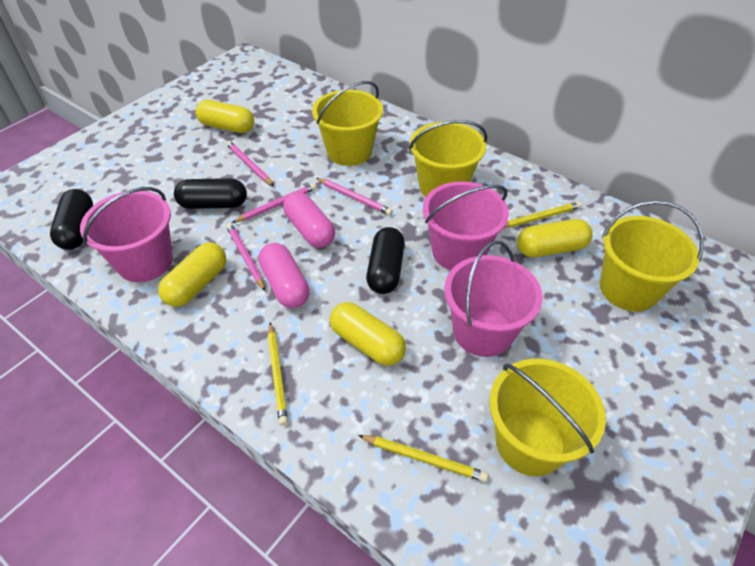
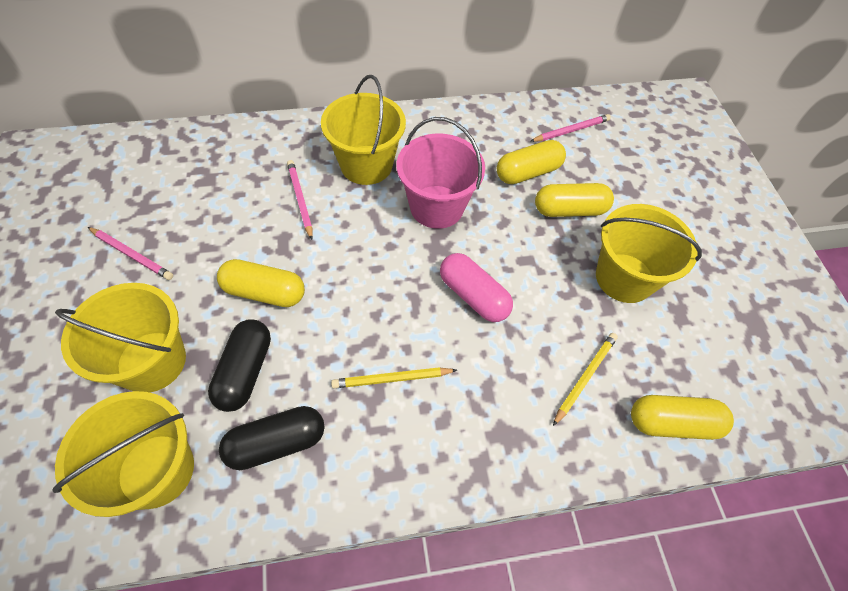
black capsule: [50,189,93,250] [174,178,247,209] [366,227,405,294] = 3 -> [208,319,271,412] [219,406,325,470] = 2
pink bucket: [80,187,173,282] [423,181,509,270] [444,240,543,357] = 3 -> [397,117,485,229] = 1
pink capsule: [258,243,310,308] [283,192,335,248] = 2 -> [440,253,513,322] = 1
pink pencil: [226,141,274,186] [226,223,265,291] [232,183,316,223] [316,178,393,215] = 4 -> [88,227,173,280] [287,160,313,240] [531,114,611,142] = 3
yellow pencil: [268,322,288,426] [358,435,488,482] [504,202,582,228] = 3 -> [331,367,457,388] [553,333,618,426] = 2

